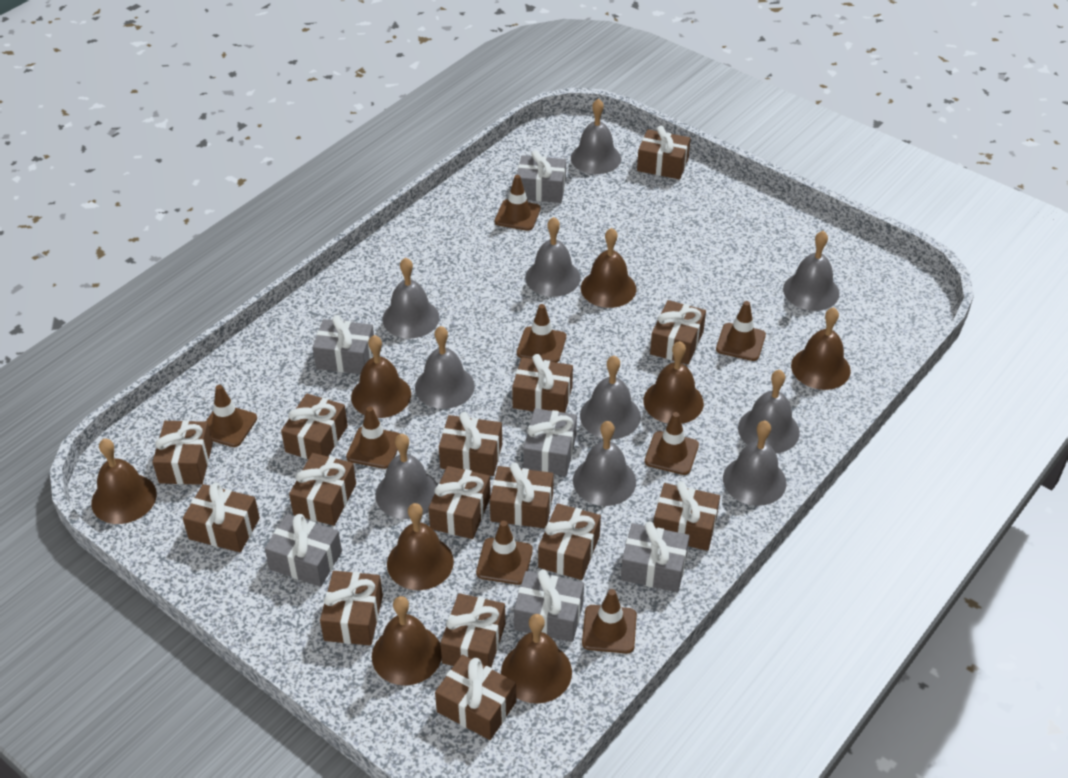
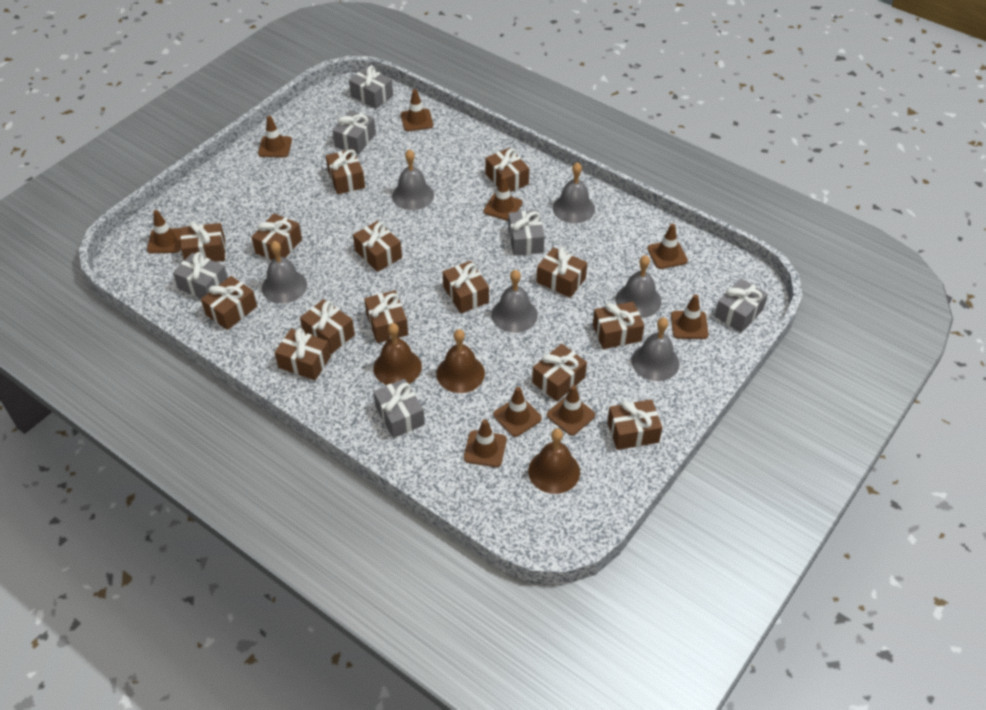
brown bell: [91,439,157,524] [351,335,411,418] [372,596,442,685] [387,503,454,590] [501,614,572,704] [581,228,636,308] [643,341,704,424] [791,307,851,390] = 8 -> [374,323,422,385] [436,329,485,393] [528,429,580,494] = 3
brown gift: [152,420,213,485] [183,483,260,552] [281,394,348,459] [289,453,356,526] [320,571,383,646] [429,466,491,539] [435,655,516,740] [439,412,502,476] [440,593,506,668] [490,463,554,528] [512,354,573,413] [538,503,601,580] [637,126,691,179] [650,300,706,365] [653,481,720,551] = 15 -> [181,221,226,262] [201,276,257,330] [251,213,302,260] [274,328,331,380] [300,299,355,354] [326,149,365,194] [353,221,402,272] [364,290,408,343] [443,261,489,313] [485,148,529,192] [532,344,587,401] [537,247,587,298] [593,302,644,349] [607,399,662,450] = 14
brown traffic cone: [206,385,257,447] [346,407,400,469] [476,521,533,585] [495,175,541,231] [517,304,566,363] [582,589,637,654] [645,412,699,475] [716,301,766,361] = 8 -> [147,210,182,253] [258,116,292,158] [401,89,433,131] [464,419,507,467] [484,176,522,221] [493,387,542,437] [547,385,595,436] [647,224,688,269] [671,294,709,339] = 9
grey bell: [375,434,438,519] [382,258,439,339] [415,326,475,409] [525,217,581,297] [571,99,621,174] [573,421,636,506] [580,356,641,439] [723,421,787,506] [738,370,800,453] [783,231,839,311] = 10 -> [262,241,307,304] [392,149,434,210] [491,270,538,333] [553,162,595,223] [616,255,661,318] [631,318,680,381] = 6

